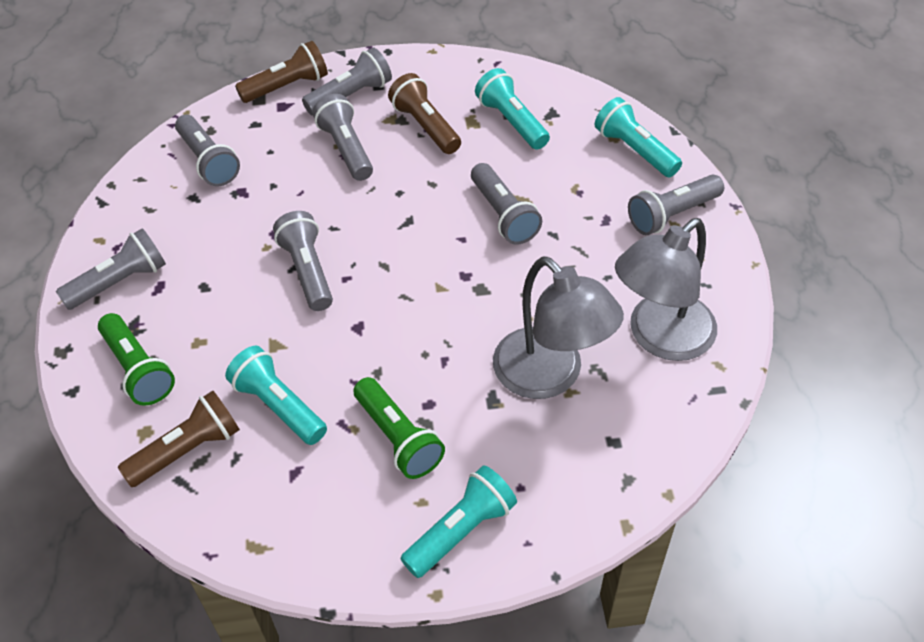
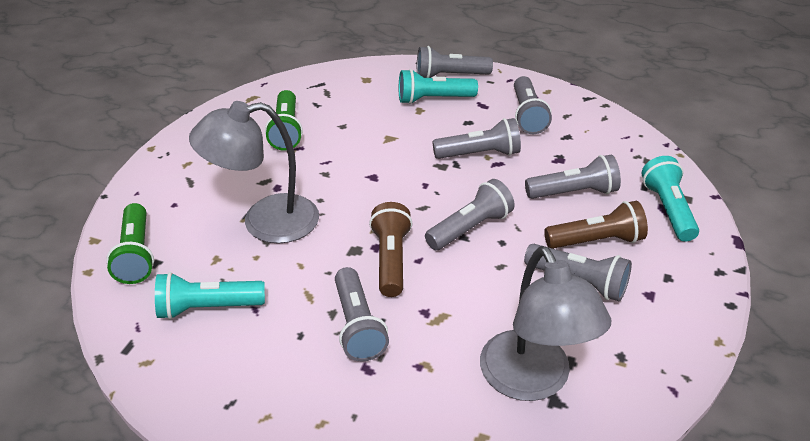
brown flashlight: [118,391,240,487] [235,41,328,103] [388,73,461,154] = 3 -> [369,202,413,297] [544,201,648,249] = 2
turquoise flashlight: [225,346,327,445] [400,465,517,578] [475,68,550,150] [594,97,682,177] = 4 -> [155,272,265,320] [399,69,478,104] [642,156,699,242] = 3

